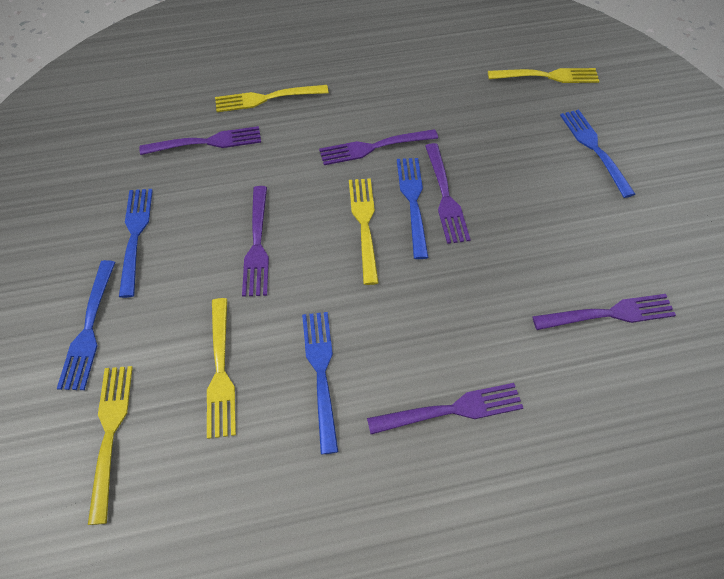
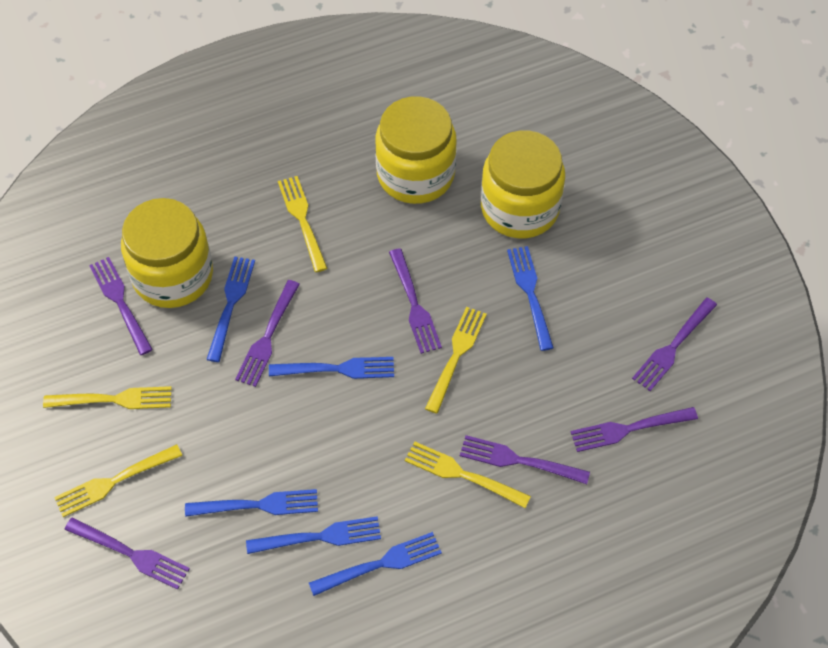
blue fork: [57,260,115,390] [119,189,153,298] [302,312,338,454] [397,158,429,259] [560,110,635,198] = 5 -> [185,489,318,517] [206,256,255,362] [246,516,381,554] [269,357,394,379] [309,532,442,596] [507,246,554,351] = 6
purple fork: [139,126,261,155] [242,186,269,297] [319,129,438,165] [367,383,523,434] [425,143,470,244] [532,294,676,330] = 6 -> [64,517,190,590] [89,257,153,355] [235,280,300,387] [389,248,442,354] [460,435,590,484] [571,407,698,452] [632,298,717,391] = 7
yellow jar: none = 0 -> [121,198,213,308] [375,96,457,204] [481,130,565,238] = 3

